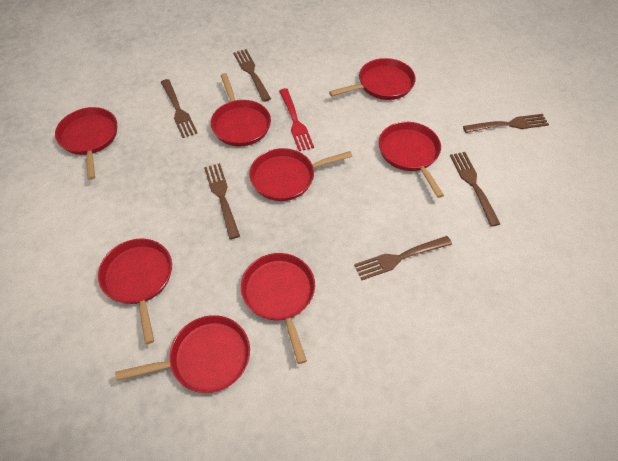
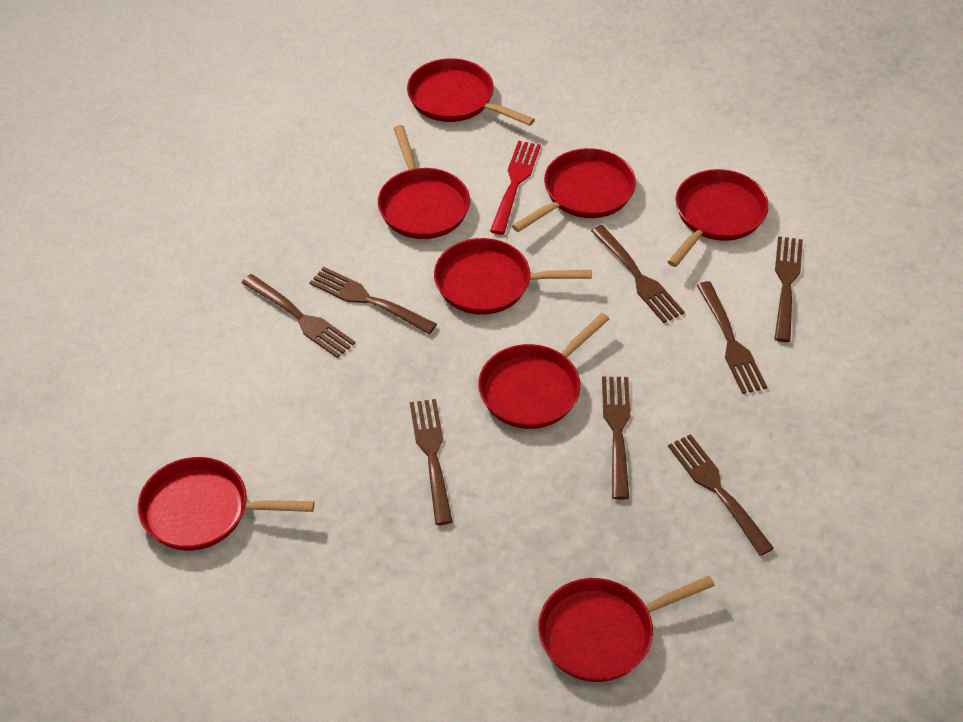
brown fork: [161,79,197,138] [204,163,240,239] [233,49,271,102] [354,236,452,280] [450,152,500,227] [463,114,549,133] = 6 -> [242,274,355,358] [309,267,437,334] [410,399,453,525] [591,225,685,323] [602,377,630,500] [668,434,774,556] [696,281,767,394] [775,236,803,342] = 8

